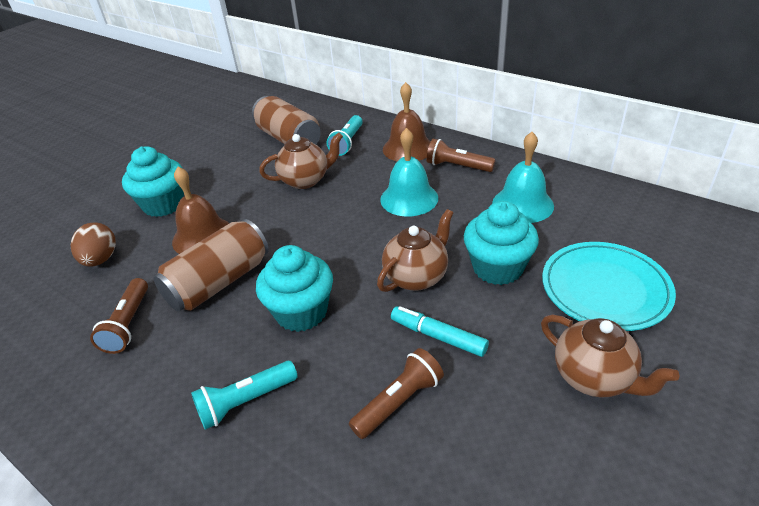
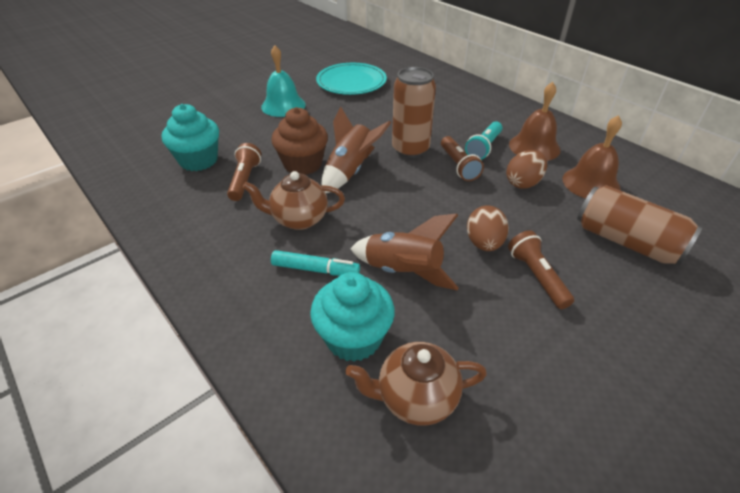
brown cupcake: none = 0 -> [271,107,328,175] = 1
brown egg: [71,222,116,267] = 1 -> [467,205,509,251] [506,150,547,189] = 2
brown rocket: none = 0 -> [321,106,391,193] [350,213,459,291] = 2
brown teapot: [259,132,343,189] [377,209,453,292] [541,315,679,397] = 3 -> [243,171,345,230] [346,342,487,426] = 2
turquoise bell: [380,128,438,216] [492,132,554,223] = 2 -> [261,45,306,117] = 1
turquoise cupcake: [122,146,184,217] [256,245,333,332] [464,201,539,285] = 3 -> [162,104,219,171] [310,272,395,362] = 2
turquoise flashlight: [191,361,298,430] [327,115,363,156] = 2 -> [465,121,503,160] = 1

